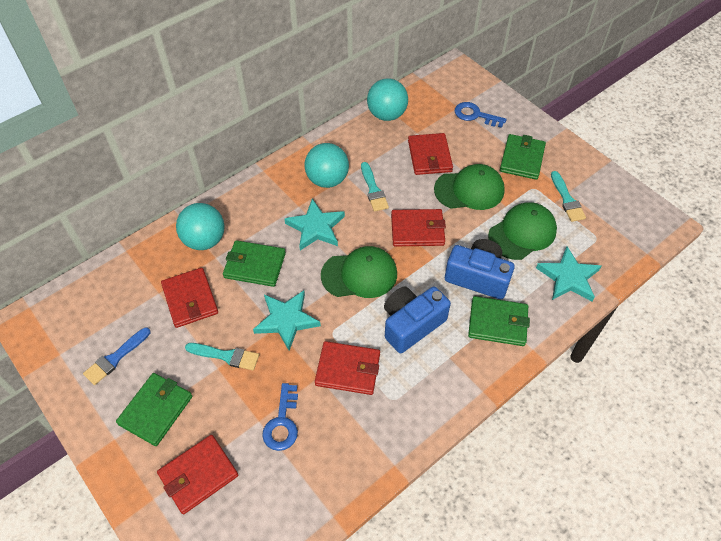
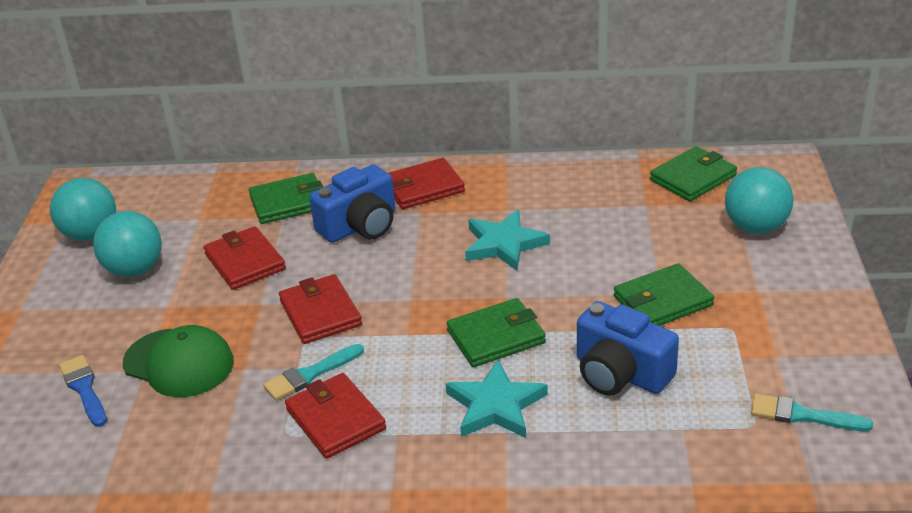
blue key: [262,383,298,451] [455,102,507,128] = 2 -> none = 0
green cap: [321,246,397,298] [434,164,505,210] [488,202,557,260] = 3 -> [123,325,234,397] = 1
red wallet: [157,435,238,514] [161,268,218,328] [315,341,380,395] [391,209,446,246] [408,133,453,175] = 5 -> [204,226,286,290] [279,274,362,344] [285,373,386,459] [389,158,465,209] = 4
turquoise brush: [185,343,259,370] [361,162,389,212] [551,171,586,222] = 3 -> [263,344,364,401] [751,394,873,431] = 2
turquoise star: [253,290,321,351] [284,199,345,251] [536,247,601,302] = 3 -> [446,360,548,438] [465,210,550,271] = 2

